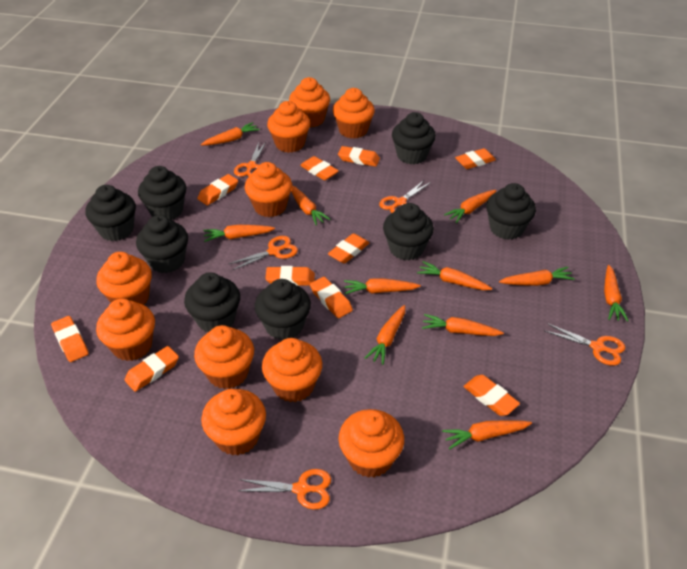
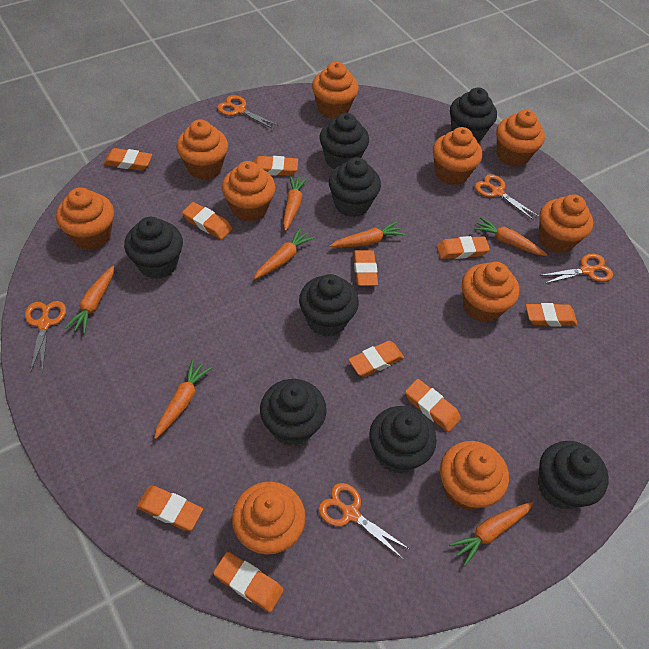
orange carrot: [201,122,260,145] [203,225,275,242] [291,186,330,226] [344,278,421,294] [365,305,405,365] [417,261,492,290] [422,314,504,336] [442,420,532,449] [444,190,497,223] [499,267,575,286] [604,265,628,322] = 11 -> [65,265,114,334] [154,360,212,439] [254,228,314,279] [283,175,307,231] [330,221,405,248] [449,502,533,566] [473,217,548,256] = 7

